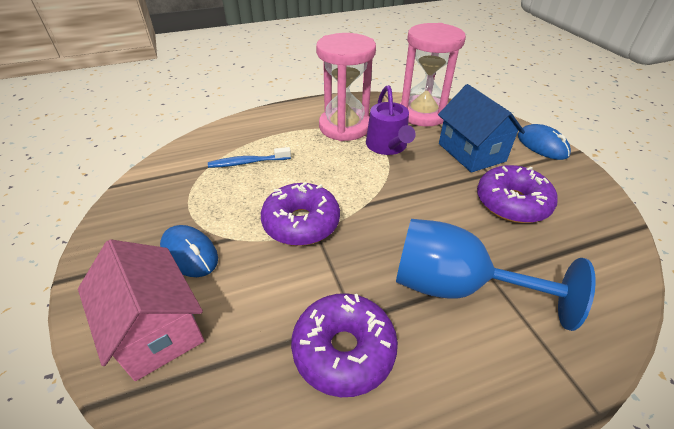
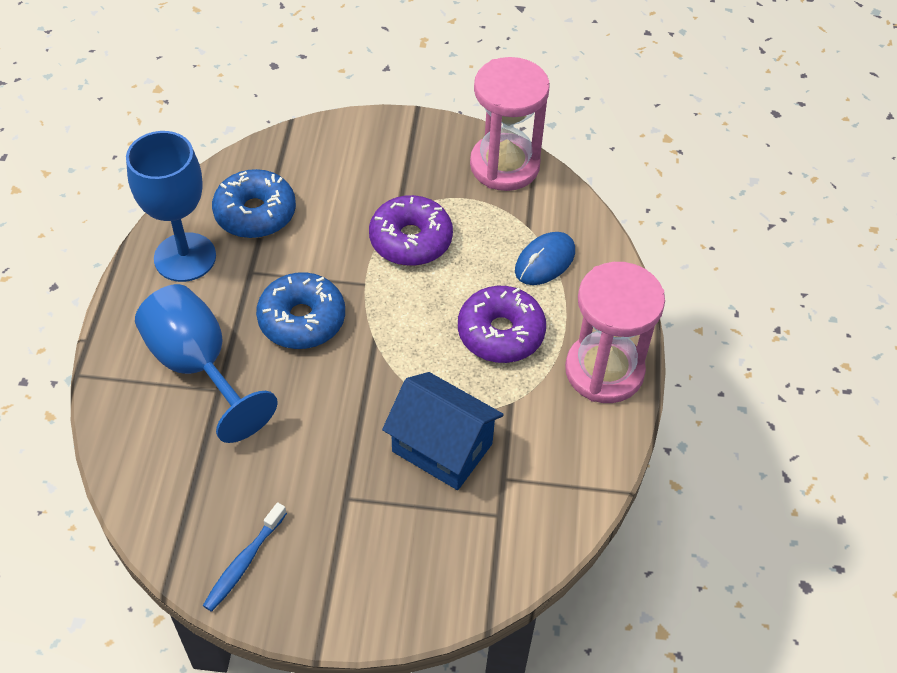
blue donut: none = 0 -> [212,169,296,238] [256,272,345,349] = 2
blue goblet: [396,219,596,331] = 1 -> [126,131,216,282] [135,284,278,443] = 2
blue mouse: [160,225,218,277] [518,124,571,160] = 2 -> [515,232,575,285] = 1
pink house: [78,239,205,381] = 1 -> none = 0
purple donut: [261,182,340,246] [291,293,398,397] [477,165,558,223] = 3 -> [369,195,453,266] [458,286,546,363] = 2
purple watering can: [366,85,416,155] = 1 -> none = 0

